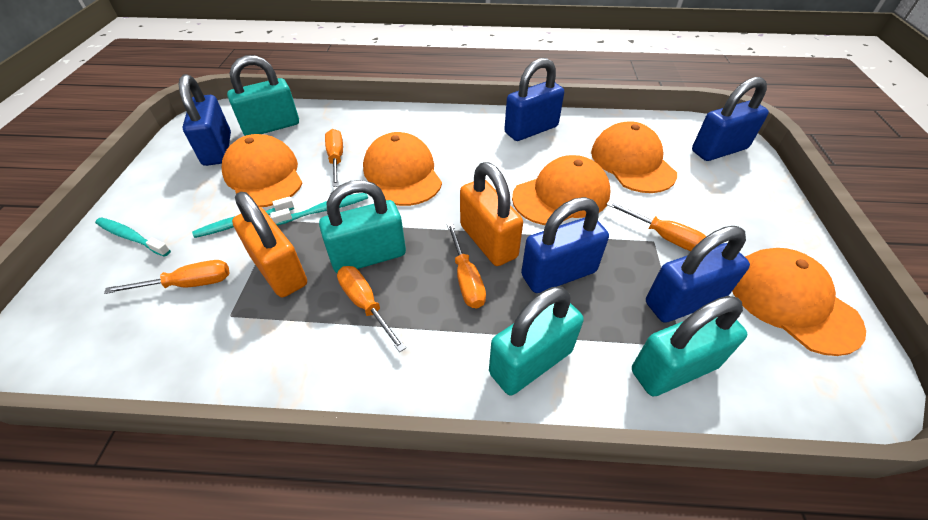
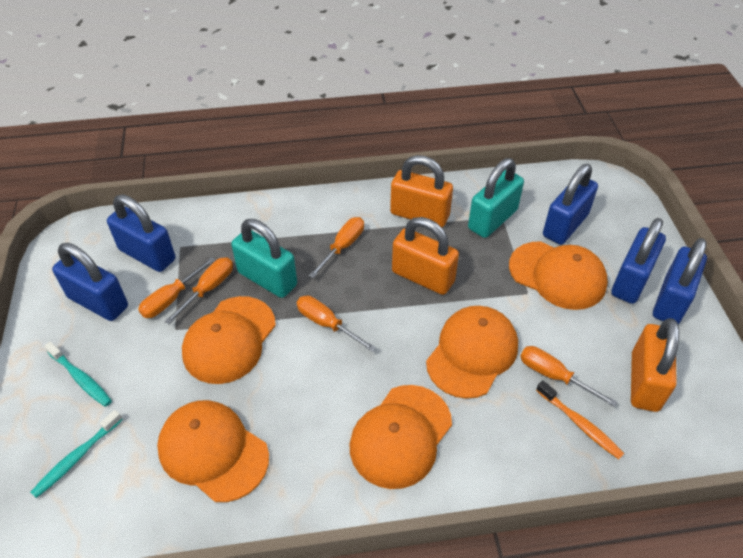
orange padlock: [232,192,307,297] [460,162,523,266] = 2 -> [390,155,453,227] [392,217,459,295] [631,318,679,412] = 3
orange toothbrush: none = 0 -> [536,380,624,459] = 1
turquoise padlock: [227,55,299,136] [319,180,406,273] [489,287,584,396] [632,296,747,397] = 4 -> [231,219,297,298] [468,158,524,238] = 2
turquoise toothbrush: [95,217,171,257] [192,197,294,238] [270,193,368,225] = 3 -> [30,410,123,498] [44,342,112,407] = 2

